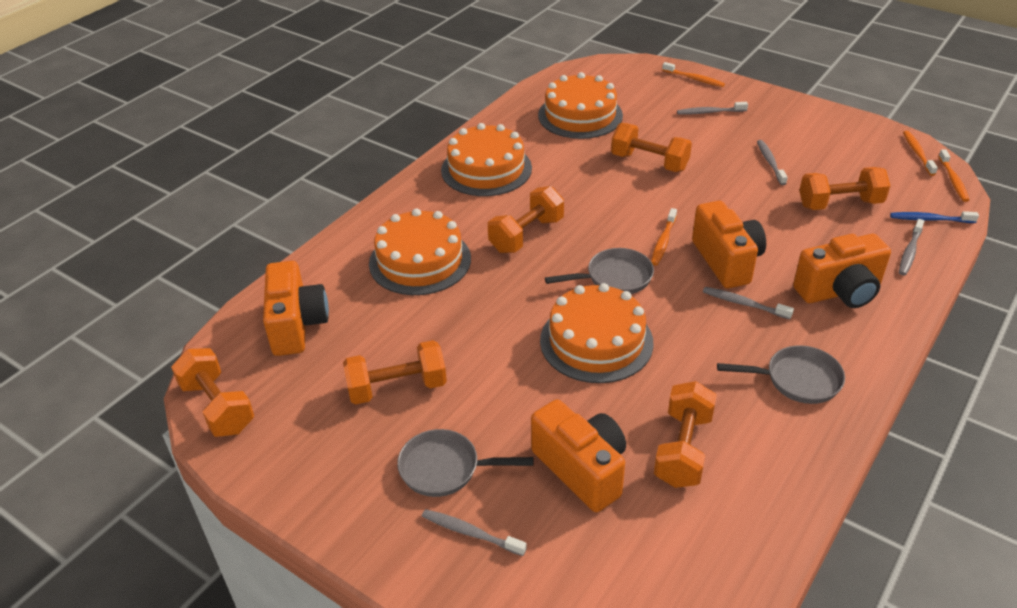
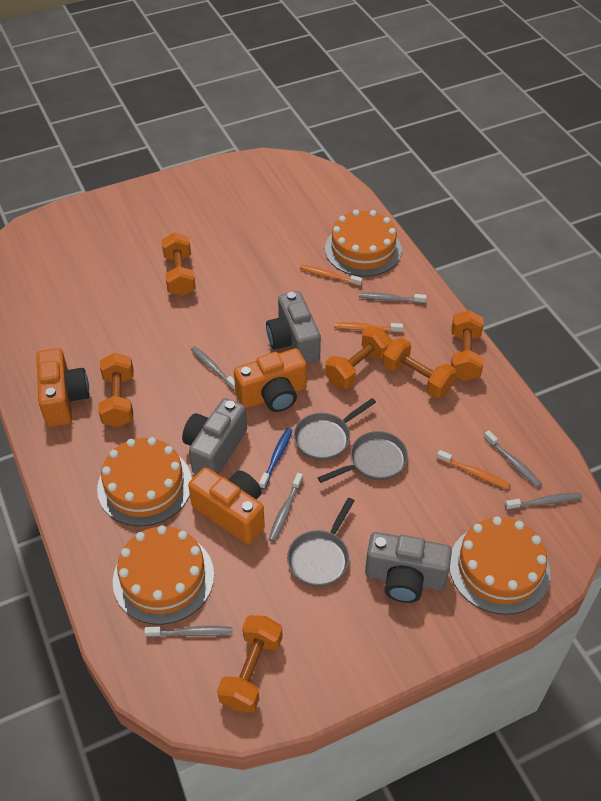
grey camera: none = 0 -> [182,398,247,475] [266,291,321,364] [365,532,452,603] = 3
grey toothbrush: [422,509,527,556] [677,102,748,115] [703,287,794,319] [757,140,788,185] [899,219,924,275] = 5 -> [144,626,233,638] [191,346,235,391] [269,473,303,542] [359,292,427,303] [484,430,542,487] [505,493,582,510] = 6
orange camera: [263,261,329,356] [531,399,626,512] [692,201,766,288] [793,234,891,308] = 4 -> [36,348,89,427] [188,467,265,544] [234,348,307,412] = 3
orange toothbrush: [651,208,677,265] [662,62,725,87] [903,131,938,176] [938,150,969,202] = 4 -> [300,265,363,286] [334,322,403,333] [437,450,510,489] = 3

